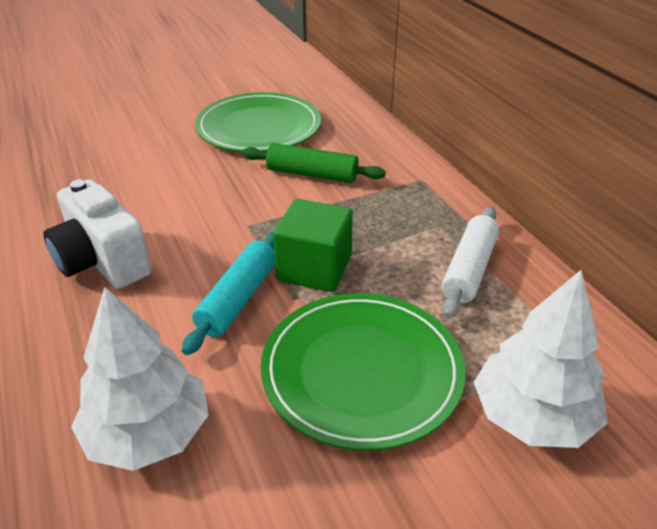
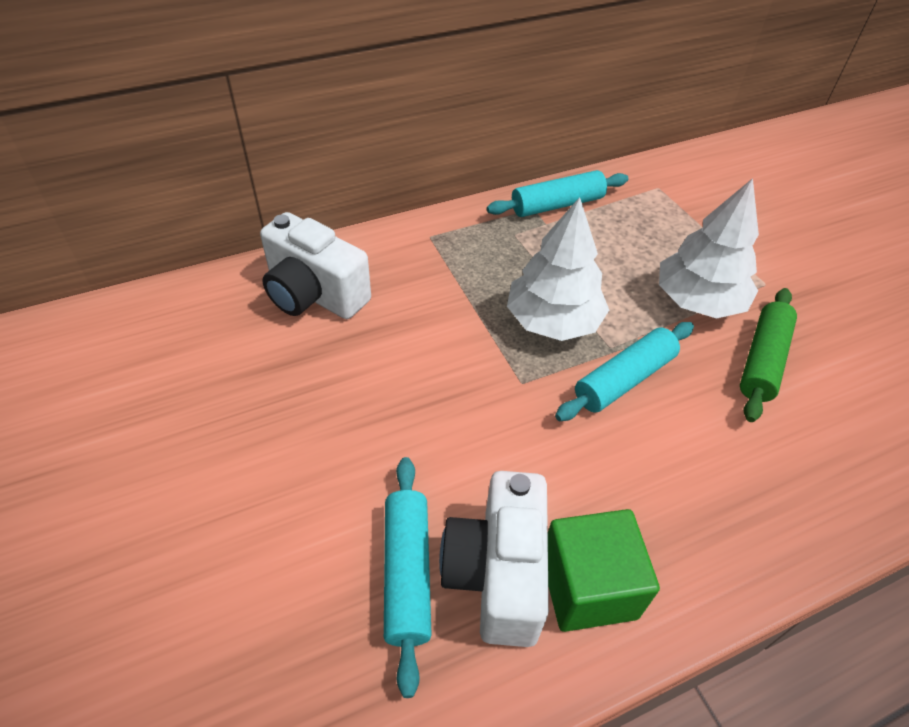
green plate: [195,92,321,152] [261,293,465,450] = 2 -> none = 0
turquoise rolling pin: [182,231,275,355] = 1 -> [384,457,432,698] [487,170,628,217] [555,322,694,421] = 3
white camera: [43,179,152,289] = 1 -> [260,212,371,319] [439,471,549,647] = 2
white rolling pin: [442,207,499,319] = 1 -> none = 0

